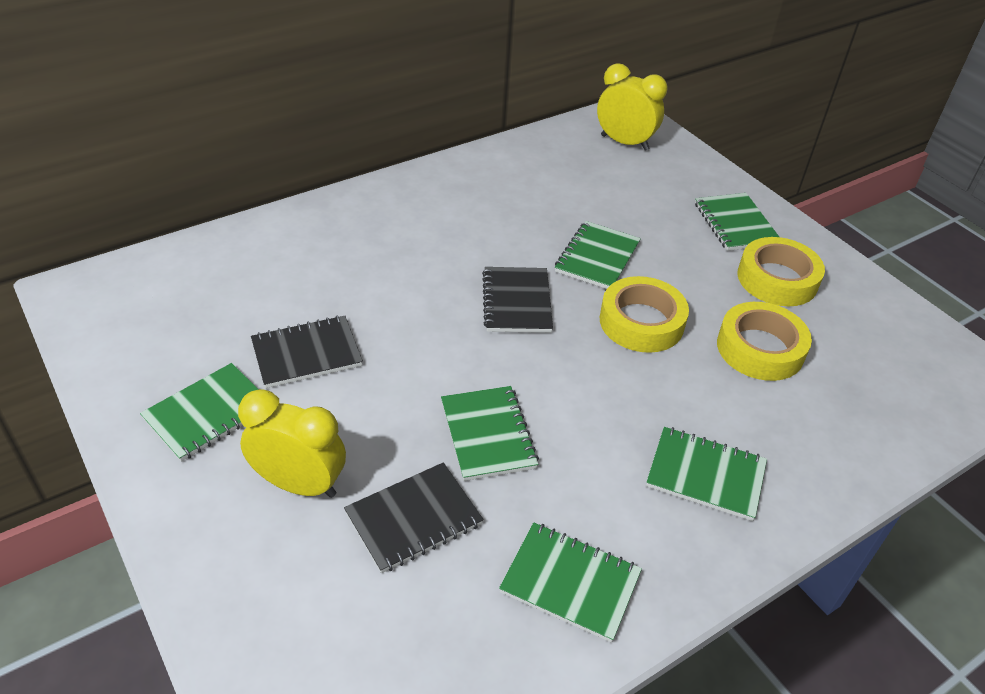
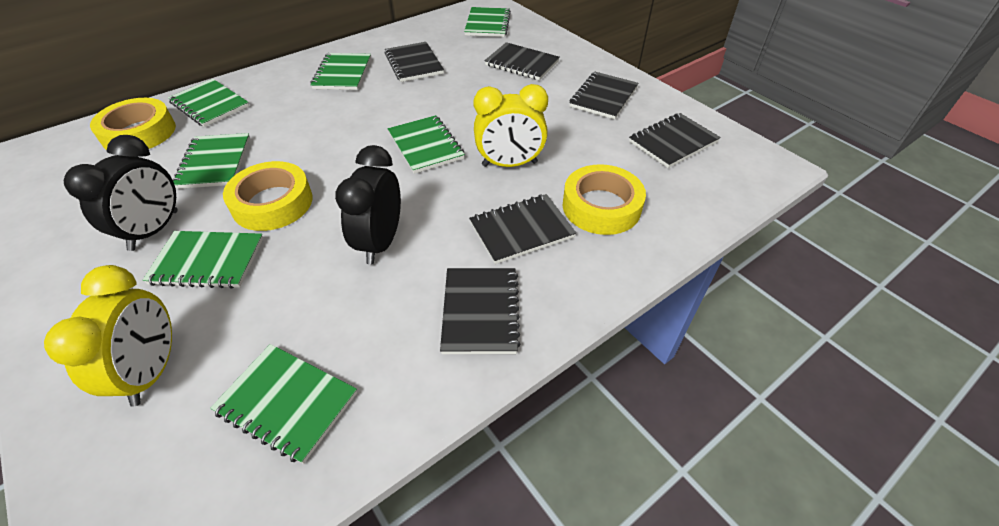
black clock: none = 0 -> [64,135,178,251] [335,145,401,265] = 2
black notebook: [251,315,363,388] [344,462,484,573] [482,267,553,333] = 3 -> [385,42,444,82] [440,268,521,354] [469,194,576,264] [485,42,560,80] [569,72,638,120] [629,113,721,168] = 6
green notebook: [140,363,259,462] [441,386,539,481] [499,522,642,643] [555,221,641,289] [646,427,767,521] [695,193,779,251] = 6 -> [143,231,263,289] [168,79,249,127] [172,133,250,189] [210,344,357,464] [311,53,371,90] [388,115,465,174] [464,7,511,37] = 7

